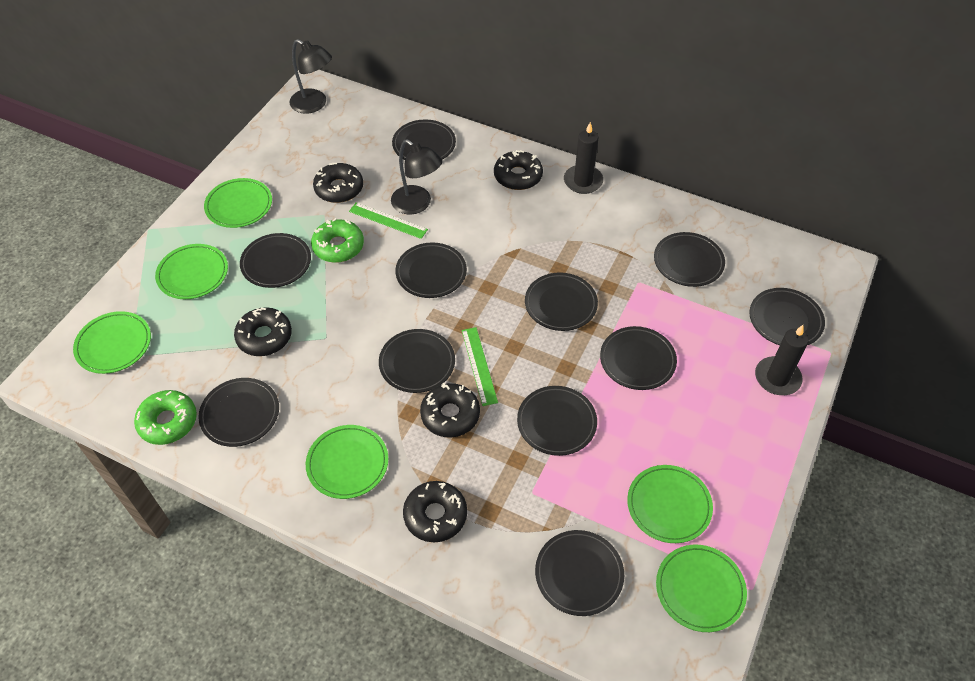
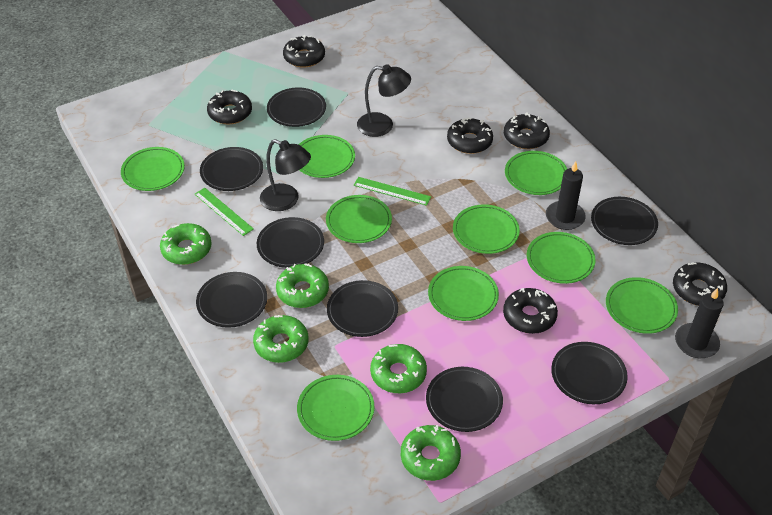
black donut: [234,307,292,356] [313,163,363,203] [403,481,467,542] [420,383,480,438] [494,150,543,190] = 5 -> [207,89,252,124] [283,35,325,68] [447,118,493,154] [503,288,558,334] [504,112,550,149] [673,262,727,306] = 6
black plate: [198,378,279,447] [240,233,311,288] [379,329,455,393] [392,120,456,160] [395,242,467,298] [517,386,597,456] [525,272,598,331] [535,530,624,616] [600,326,677,390] [654,232,725,287] [750,288,825,345] = 11 -> [196,272,267,328] [200,147,263,191] [257,217,324,268] [267,88,326,127] [327,280,398,337] [426,367,503,432] [551,342,628,404] [591,197,658,245] = 8
green donut: [134,390,197,445] [311,218,364,263] = 2 -> [160,223,211,265] [253,315,309,363] [276,263,329,308] [370,344,427,393] [401,425,461,481] = 5
green plate: [73,311,151,374] [155,244,228,299] [204,178,272,228] [306,425,388,499] [627,465,713,543] [656,545,747,632] = 6 -> [121,147,185,191] [297,375,374,441] [299,135,355,178] [326,195,392,243] [428,266,499,321] [453,204,520,254] [505,151,567,195] [527,232,596,284] [606,277,678,334] = 9

